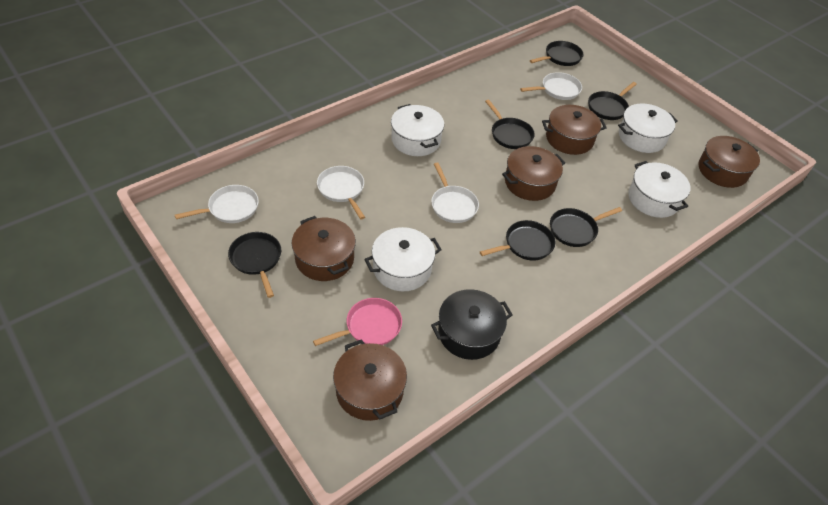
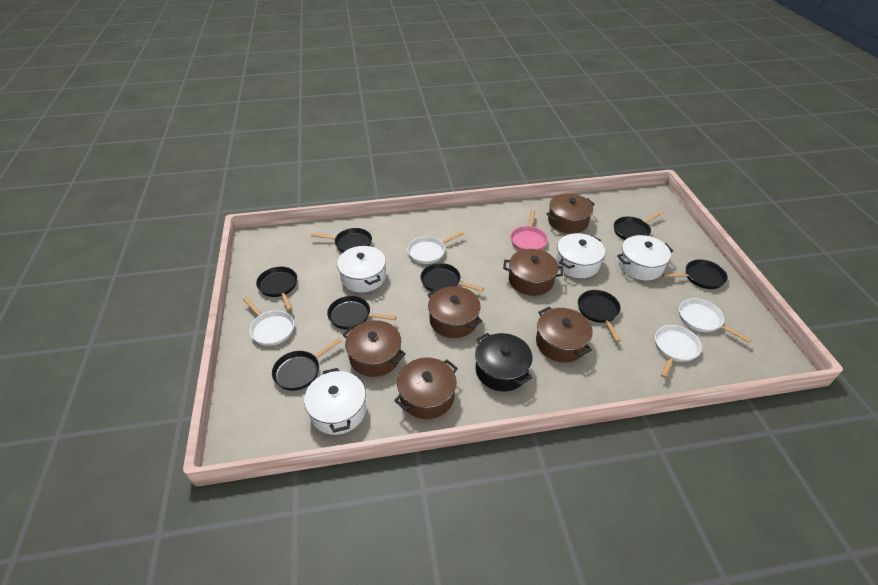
black pan: [228,232,281,298] [480,220,555,261] [485,100,535,149] [530,41,584,66] [550,207,622,247] [588,82,637,120] = 6 -> [256,267,297,311] [272,338,342,391] [311,228,372,252] [327,296,397,330] [420,263,484,292] [578,290,621,342] [614,211,663,240] [662,259,728,289] = 8
brown pot: [292,216,356,281] [333,339,407,421] [502,146,565,201] [542,105,607,155] [699,136,760,188] = 5 -> [343,320,406,377] [394,358,458,419] [427,286,482,338] [503,249,563,296] [536,307,593,362] [546,194,595,234] = 6

